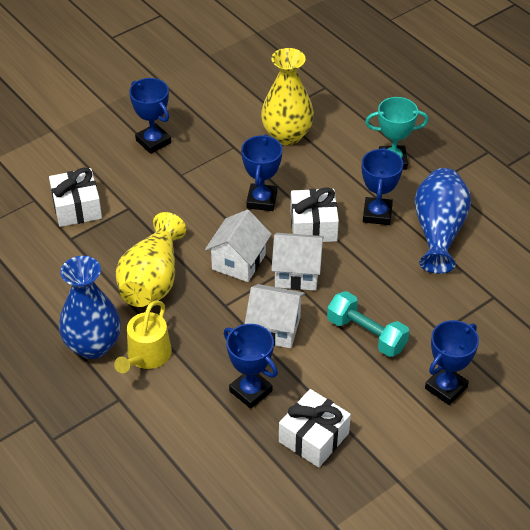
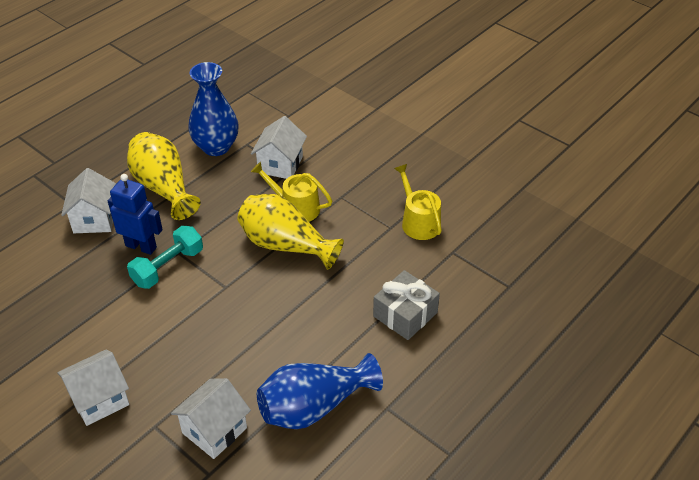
blue robot: none = 0 -> [108,174,163,255] = 1
blue trophy: [129,78,171,154] [224,324,278,409] [241,134,282,211] [362,148,403,225] [425,320,479,405] = 5 -> none = 0
grey gift: none = 0 -> [373,270,440,340] = 1
turquoise trophy: [365,97,429,170] = 1 -> none = 0
white gift: [49,168,102,227] [279,389,351,468] [290,187,339,242] = 3 -> none = 0
white house: [205,210,272,282] [245,284,305,348] [271,233,324,291] = 3 -> [57,349,129,426] [61,168,116,233] [171,378,251,459] [251,116,307,179] = 4
yellow watering can: [114,301,172,373] = 1 -> [251,162,332,222] [394,164,442,240] = 2

